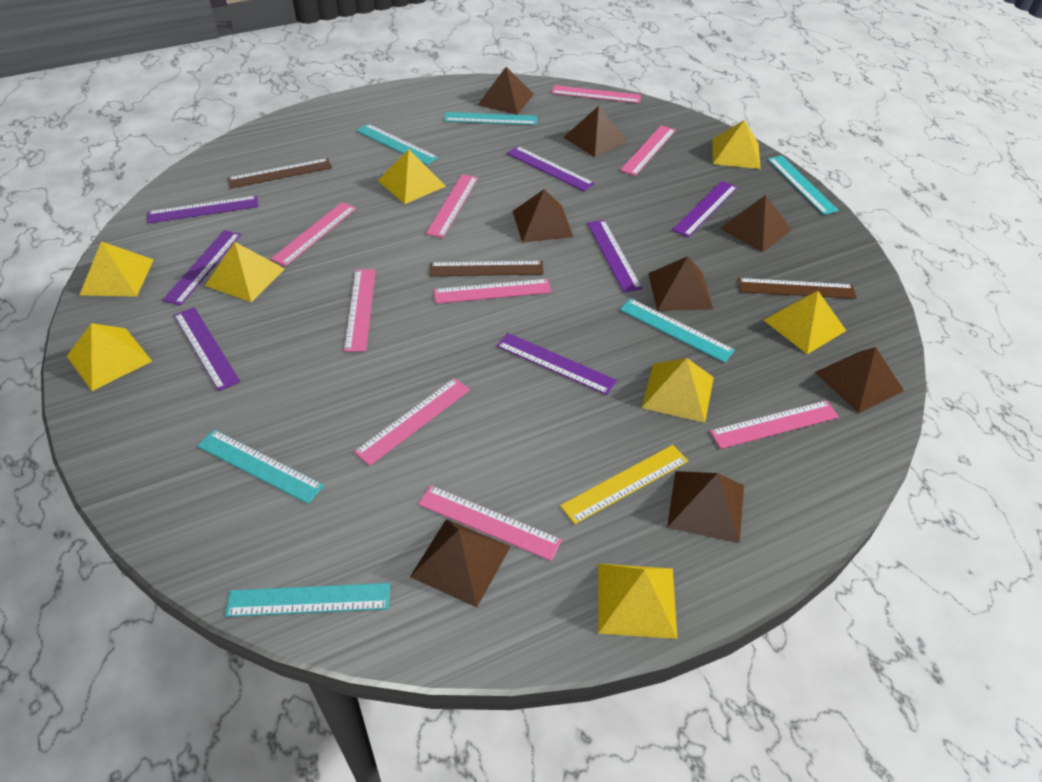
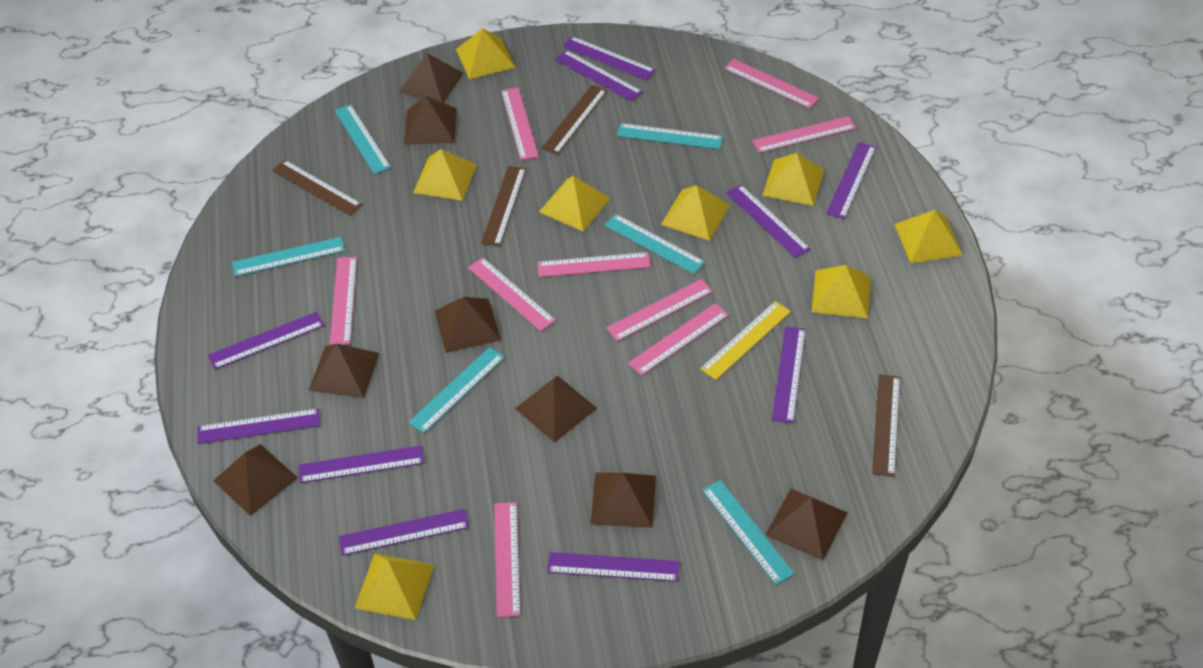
brown ruler: [228,158,332,188] [430,261,544,276] [738,278,857,299] = 3 -> [272,160,362,216] [481,166,526,246] [542,85,607,155] [872,374,900,477] = 4
purple ruler: [147,196,258,224] [162,230,241,305] [174,307,240,391] [497,333,617,395] [507,146,595,191] [587,220,642,292] [672,181,738,237] = 7 -> [198,408,320,444] [208,312,324,370] [299,445,424,483] [339,509,469,556] [547,552,679,582] [555,50,643,102] [563,36,656,80] [726,184,811,258] [772,326,806,424] [826,142,876,219] = 10

